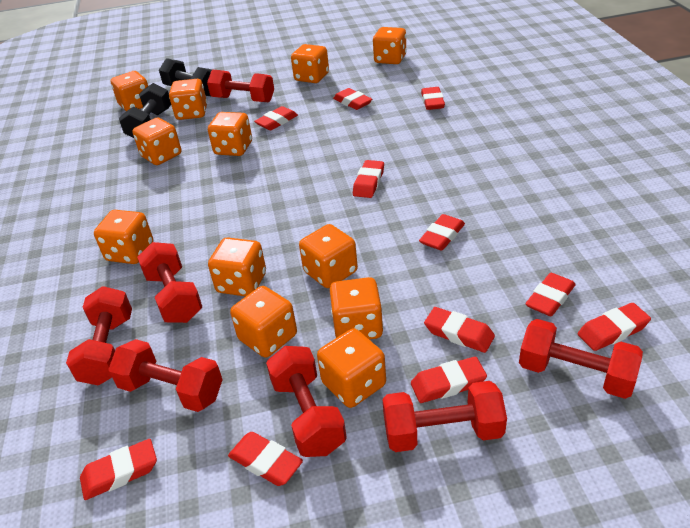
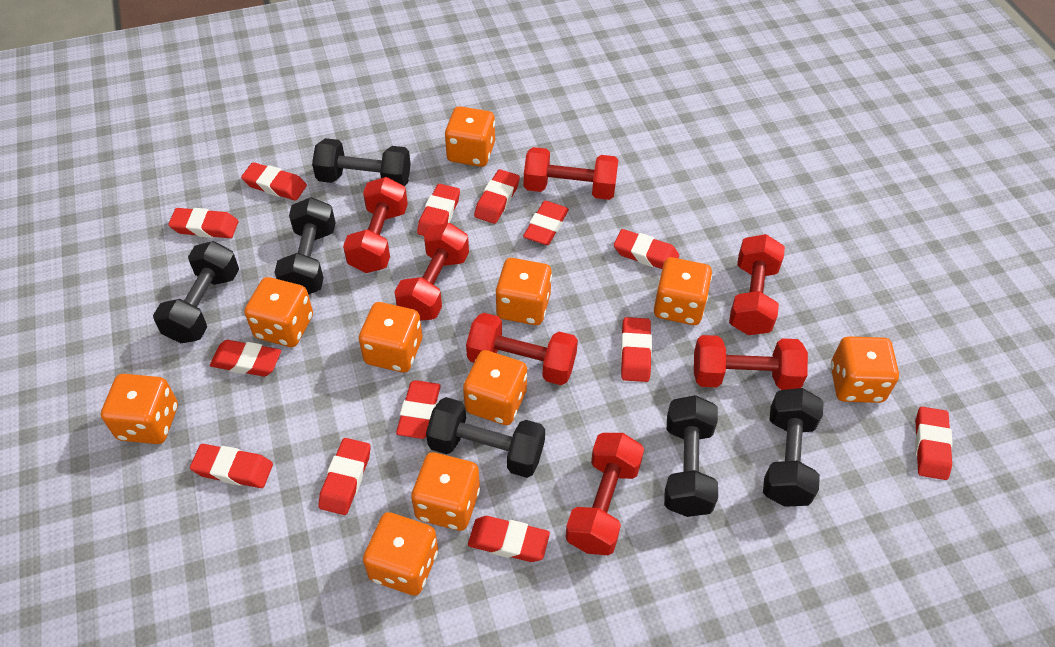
black dumbbell: [119,83,171,138] [159,58,212,96] = 2 -> [153,241,239,343] [274,197,336,294] [312,138,411,186] [426,397,545,478] [664,395,718,517] [763,388,824,507] = 6
orange dice: [94,210,153,264] [110,71,148,111] [132,117,181,165] [169,79,207,120] [208,112,252,156] [208,237,266,296] [230,286,297,358] [291,44,329,83] [299,224,358,288] [317,328,386,408] [330,277,383,339] [373,27,407,64] = 12 -> [101,374,178,444] [244,277,313,347] [359,302,422,373] [363,512,438,596] [411,452,480,531] [445,106,495,167] [463,350,527,425] [495,258,552,325] [654,257,712,325] [831,336,899,403] = 10
red eraser: [80,439,157,500] [228,432,303,486] [254,106,298,130] [333,88,372,110] [353,160,384,198] [411,357,487,403] [419,214,465,251] [421,87,445,110] [424,307,495,353] [525,273,576,316] [578,303,651,351] = 11 -> [168,208,238,238] [190,444,273,488] [210,340,281,377] [241,162,307,201] [318,438,371,515] [396,380,441,439] [417,184,460,236] [468,516,550,562] [474,169,520,224] [523,201,569,245] [614,229,679,269] [621,317,652,382] [915,407,953,480] = 13

